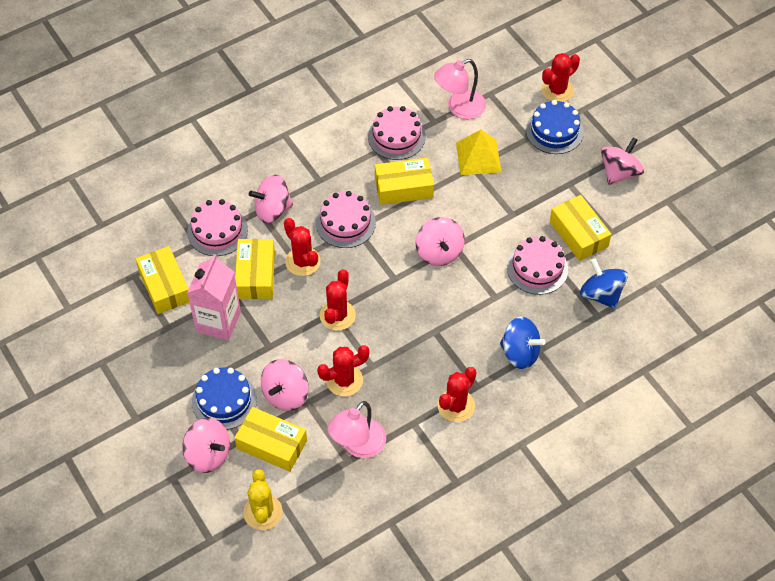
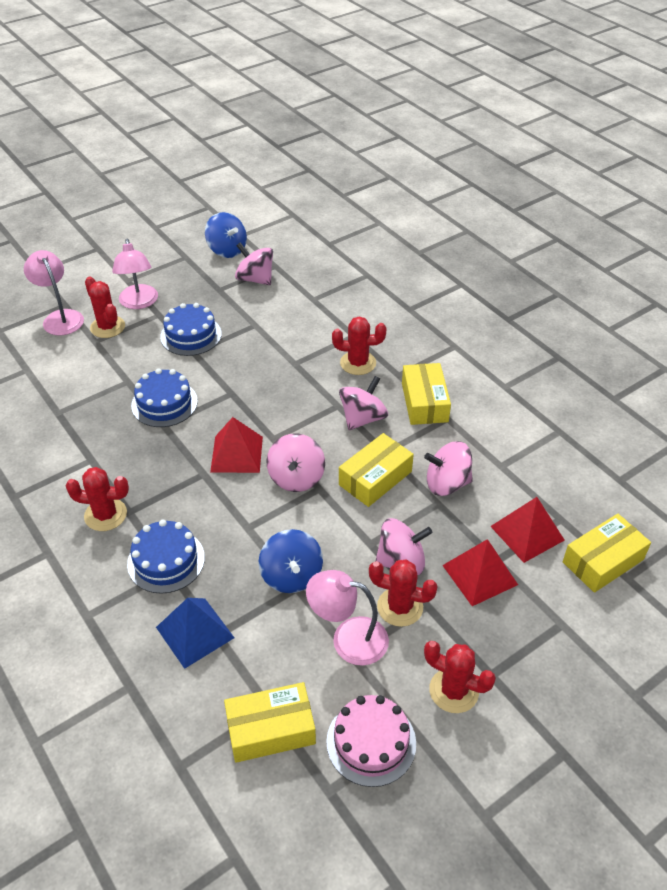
blue cake: [192,367,257,430] [526,100,584,154] = 2 -> [127,520,205,594] [131,368,198,427] [160,303,222,356] = 3
blue pyramid: none = 0 -> [156,598,234,669] = 1
pink cake: [187,199,248,256] [316,191,376,248] [368,106,426,160] [507,236,568,295] = 4 -> [326,695,416,787] = 1
pink carton: [187,254,241,341] = 1 -> none = 0
pink lamp: [327,401,386,458] [434,59,486,119] = 2 -> [24,250,84,336] [112,239,158,309] [306,570,389,666] = 3
red pyramid: none = 0 -> [210,417,263,473] [442,539,518,606] [490,497,565,563] = 3
yellow box: [136,246,189,314] [234,407,307,472] [235,239,275,299] [375,158,434,205] [550,195,611,261] = 5 -> [224,682,316,763] [339,433,414,507] [402,363,451,425] [563,514,651,593] = 4
yellow cactus: [243,469,283,530] = 1 -> none = 0
yellow pyramid: [456,129,501,175] = 1 -> none = 0

